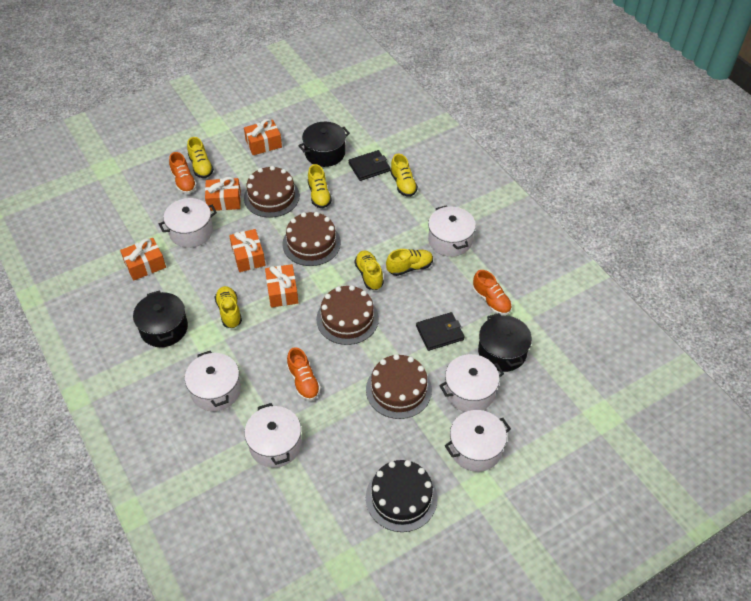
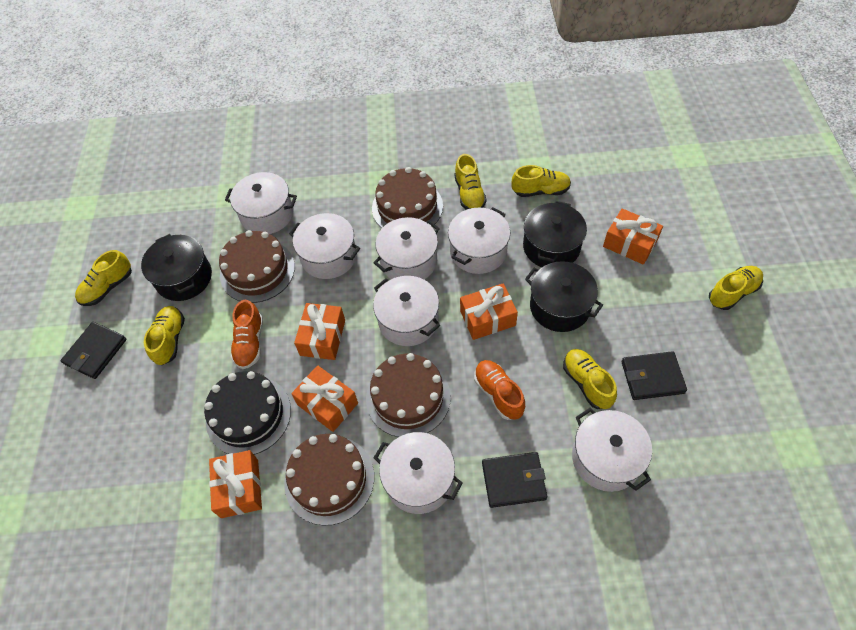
black wallet: [348,150,390,181] [416,312,464,351] = 2 -> [61,322,127,379] [482,452,547,508] [621,351,687,400] = 3
orange shoe: [169,152,197,194] [287,347,321,401] [473,270,512,315] = 3 -> [230,300,263,369] [474,360,525,420] = 2
white pot: [159,198,217,248] [185,351,241,411] [244,403,302,468] [428,205,476,257] [439,354,504,412] [445,410,511,472] = 6 -> [225,172,297,234] [289,213,360,279] [373,217,440,279] [373,276,440,346] [374,432,462,514] [448,207,510,274] [572,408,652,492] = 7

